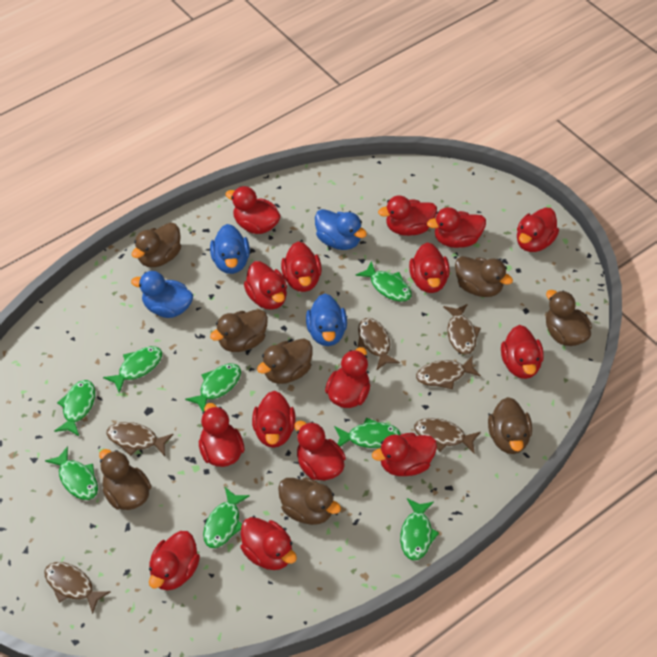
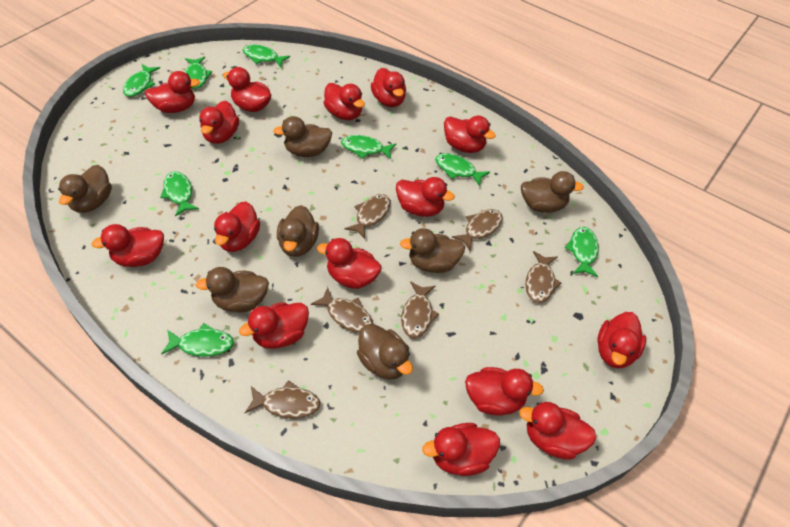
blue duck: [131,271,193,318] [210,224,250,274] [306,294,347,346] [315,209,367,250] = 4 -> none = 0
brown duck: [99,449,151,510] [132,223,181,267] [210,309,268,352] [257,338,312,384] [278,478,341,525] [455,256,513,297] [488,397,532,454] [546,290,592,346] = 8 -> [58,165,112,213] [196,267,269,313] [273,116,332,157] [277,205,319,257] [357,324,413,379] [400,228,465,273] [521,171,584,213] = 7

